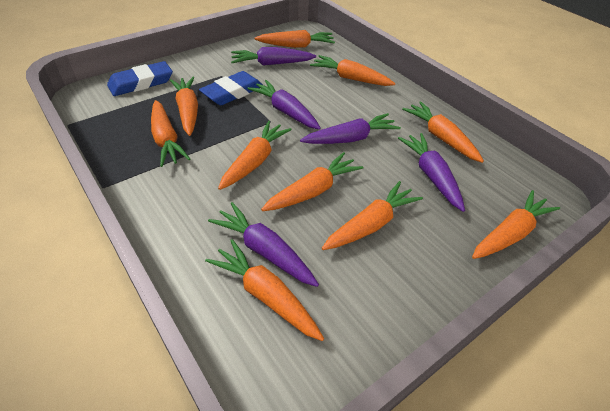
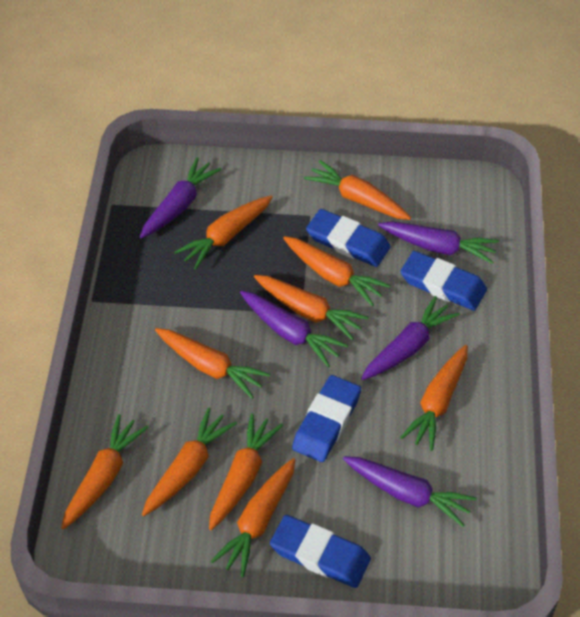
blue eraser: [107,61,173,96] [199,71,263,105] = 2 -> [270,515,371,588] [292,375,361,462] [306,209,391,267] [400,251,487,311] = 4

